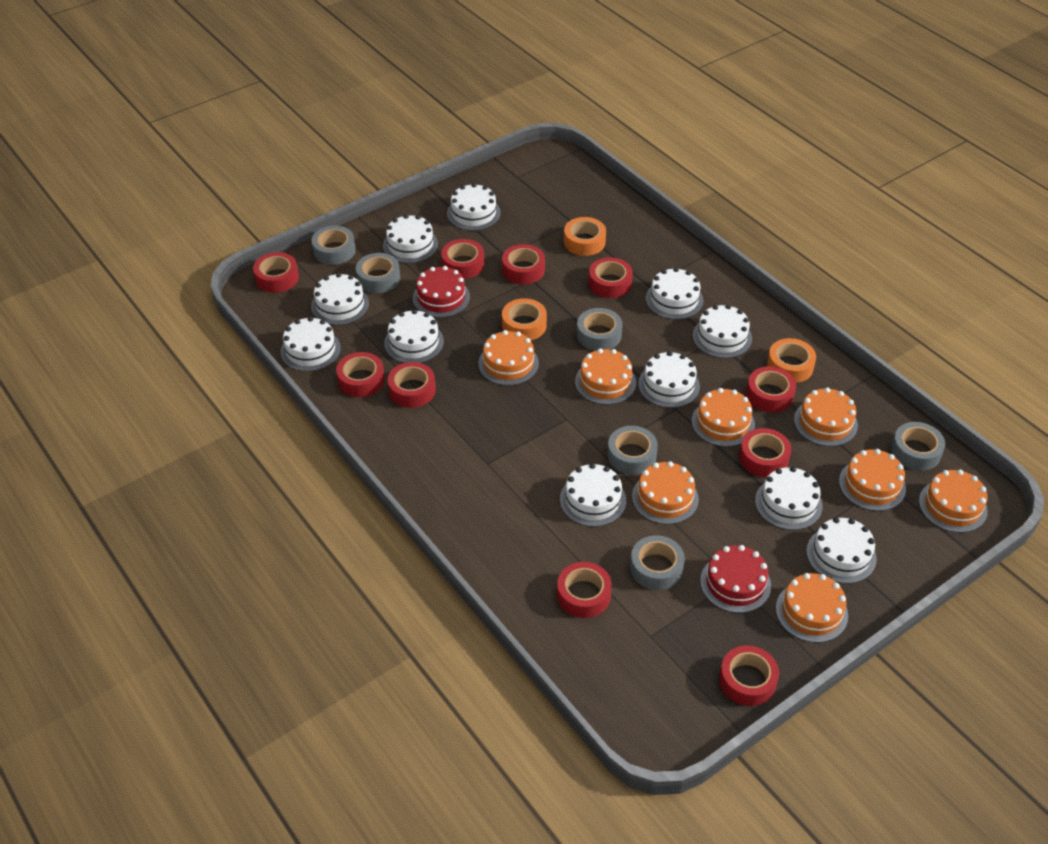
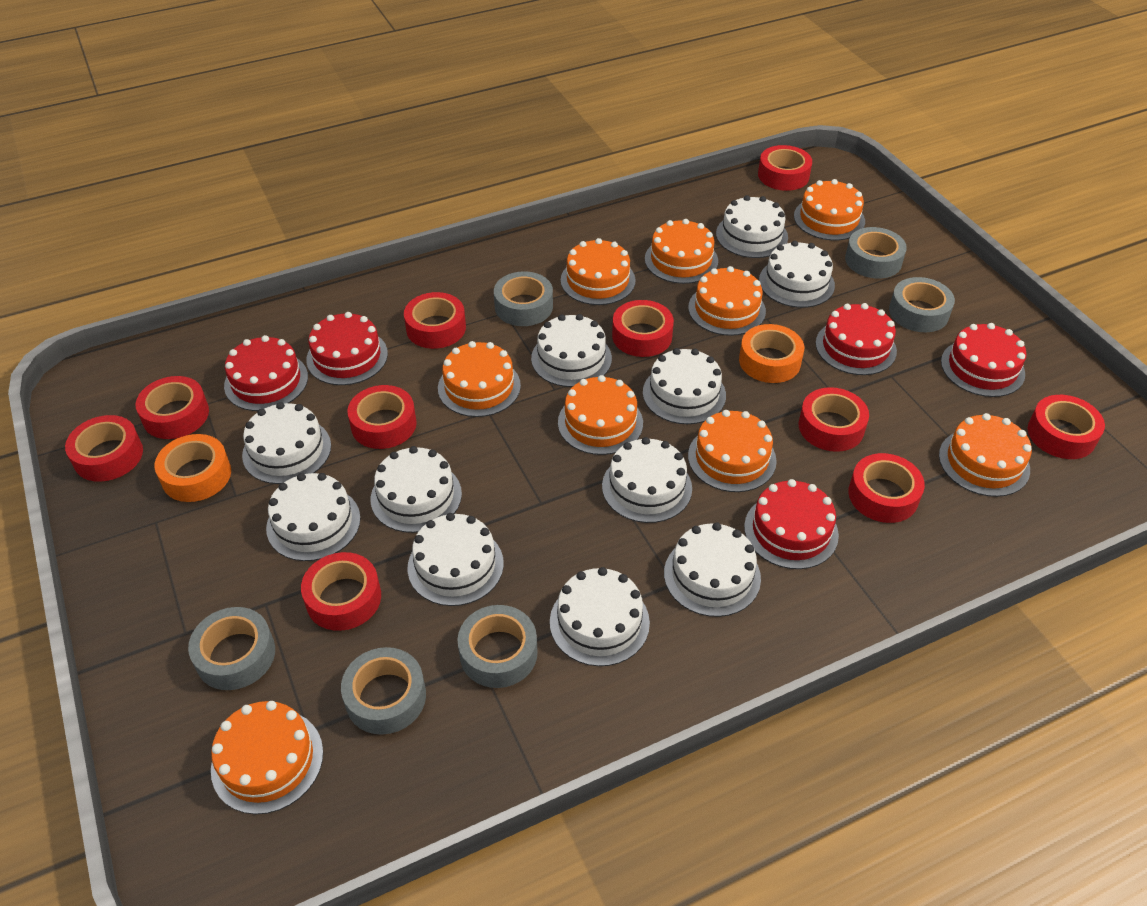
orange cake: [478,330,539,386] [575,349,636,405] [632,461,699,524] [692,388,755,447] [776,573,848,643] [794,387,858,446] [839,449,906,511] [919,470,988,533] = 8 -> [211,701,323,814] [438,341,521,417] [558,375,643,455] [561,238,636,305] [645,219,718,284] [688,266,766,336] [688,410,777,492] [794,179,865,240] [939,413,1032,497] = 9
orange tape: [502,298,547,340] [564,217,606,256] [767,338,816,383] = 3 -> [155,434,231,502] [739,324,804,383] = 2
red cake: [413,266,470,318] [700,545,771,613] = 2 -> [224,335,308,411] [306,312,388,385] [744,479,839,569] [816,303,897,375] [941,323,1027,397] = 5

